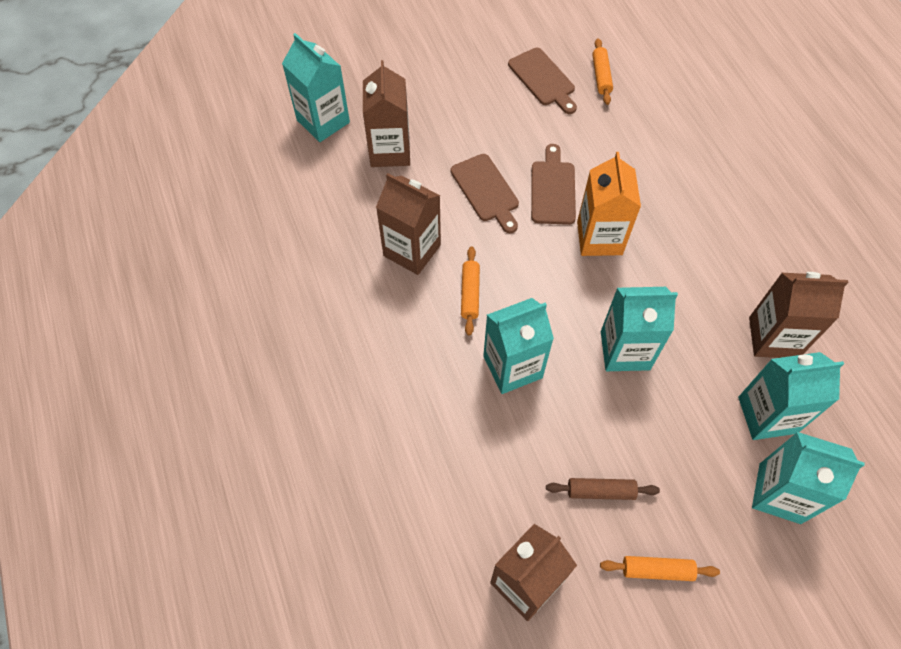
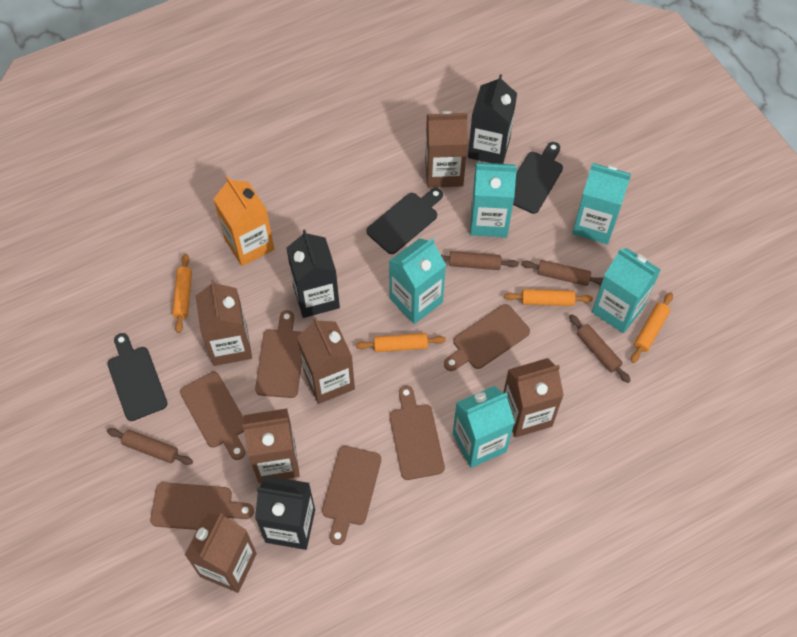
black carton: none = 0 -> [255,476,315,550] [286,230,340,318] [468,74,517,164] = 3
black cutting board: none = 0 -> [107,333,168,421] [366,188,443,254] [513,142,563,214] = 3
brown carton: [363,60,410,167] [376,173,441,275] [490,524,577,621] [749,272,848,358] = 4 -> [185,513,257,593] [195,280,252,366] [242,408,300,484] [297,317,355,404] [425,111,468,188] [503,358,564,438] = 6
brown cutting board: [451,154,519,233] [508,48,577,114] [531,144,576,225] = 3 -> [150,482,254,530] [180,372,245,460] [255,310,302,398] [322,446,381,545] [389,386,445,480] [444,304,530,371] = 6
brown rolling pin: [546,478,660,500] = 1 -> [107,428,193,465] [440,251,519,270] [521,260,603,286] [569,314,631,383] = 4
orange rolling pin: [461,246,480,336] [592,38,613,105] [600,556,720,581] = 3 -> [172,254,192,333] [356,333,446,352] [504,289,593,306] [631,292,673,363] = 4

